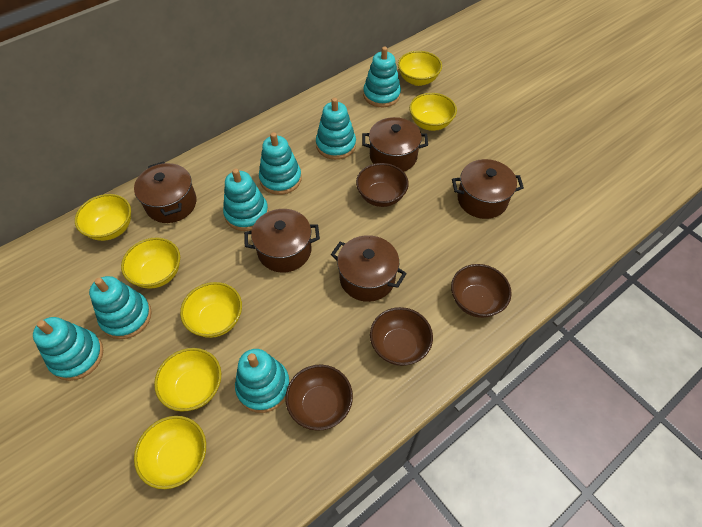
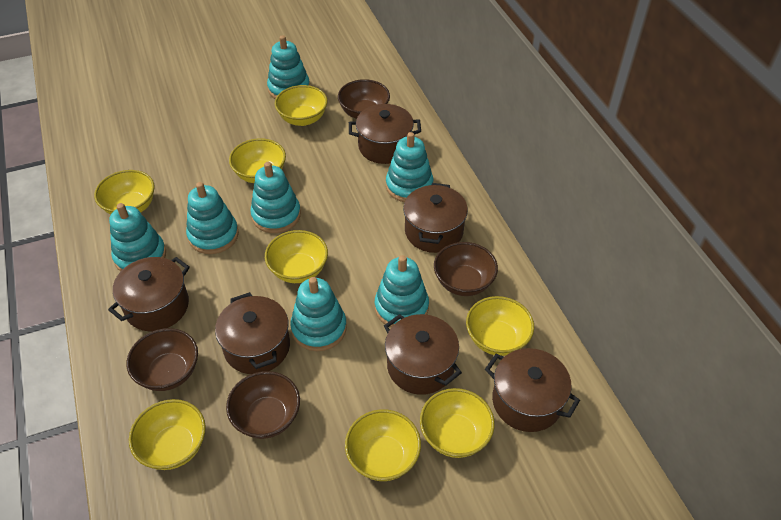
brown pot: [134,161,196,223] [244,209,320,273] [331,235,407,302] [362,117,428,172] [452,159,524,219] = 5 -> [108,257,190,331] [215,292,290,374] [349,104,421,164] [384,314,462,395] [403,183,468,253] [485,348,580,432] = 6
yellow bowl: [75,194,131,241] [121,237,180,289] [134,416,206,489] [154,348,221,412] [180,282,242,338] [398,51,442,86] [409,93,457,131] = 7 -> [94,170,155,215] [129,399,206,470] [229,138,286,183] [265,230,328,283] [275,85,328,126] [345,409,421,481] [420,388,495,458] [466,296,534,356] = 8

